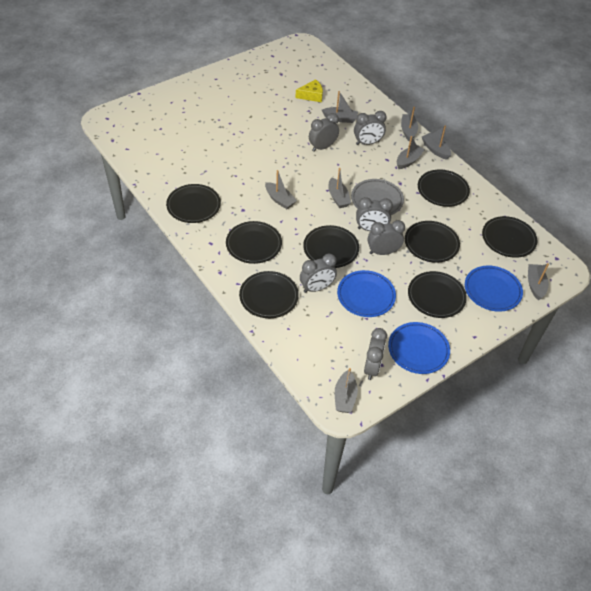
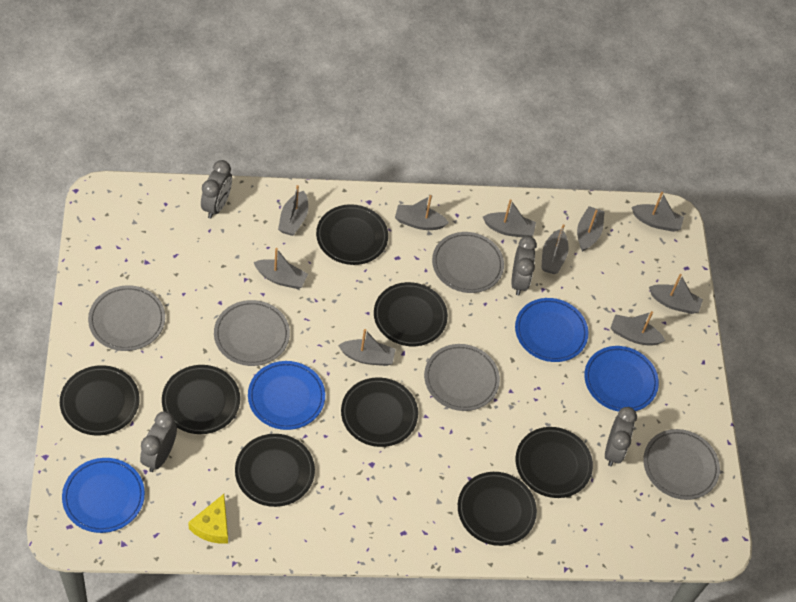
blue plate: [337,270,396,317] [388,322,450,374] [465,265,523,312] = 3 -> [62,458,145,533] [248,361,325,430] [515,298,589,362] [584,346,659,412] = 4
grey boat: [265,170,297,209] [322,91,358,123] [328,168,351,208] [335,368,358,413] [397,136,425,169] [401,107,418,142] [422,126,451,160] [528,263,549,300] = 8 -> [253,248,308,289] [278,185,308,236] [338,329,396,366] [395,195,449,230] [483,199,536,237] [541,224,569,274] [577,206,605,252] [611,311,666,346] [632,192,684,232] [649,274,703,314] = 10
grey clock: [300,254,337,293] [309,113,339,152] [354,111,387,145] [356,197,393,231] [364,328,387,380] [367,220,405,255] = 6 -> [140,412,177,472] [201,160,232,219] [511,236,537,295] [605,407,637,466] = 4
grey plate: [351,179,404,215] = 1 -> [88,285,165,351] [214,300,290,366] [424,344,500,411] [432,232,504,293] [643,429,720,500] = 5

